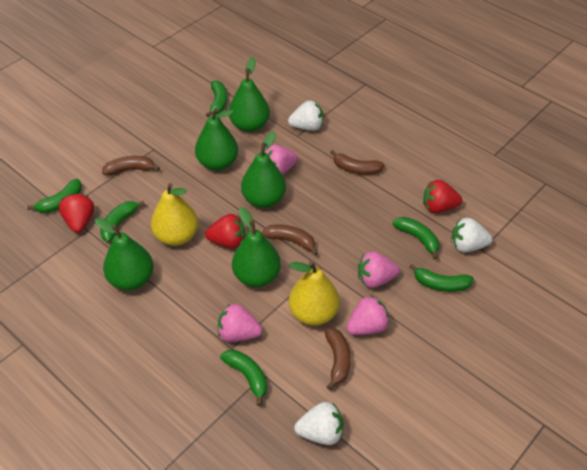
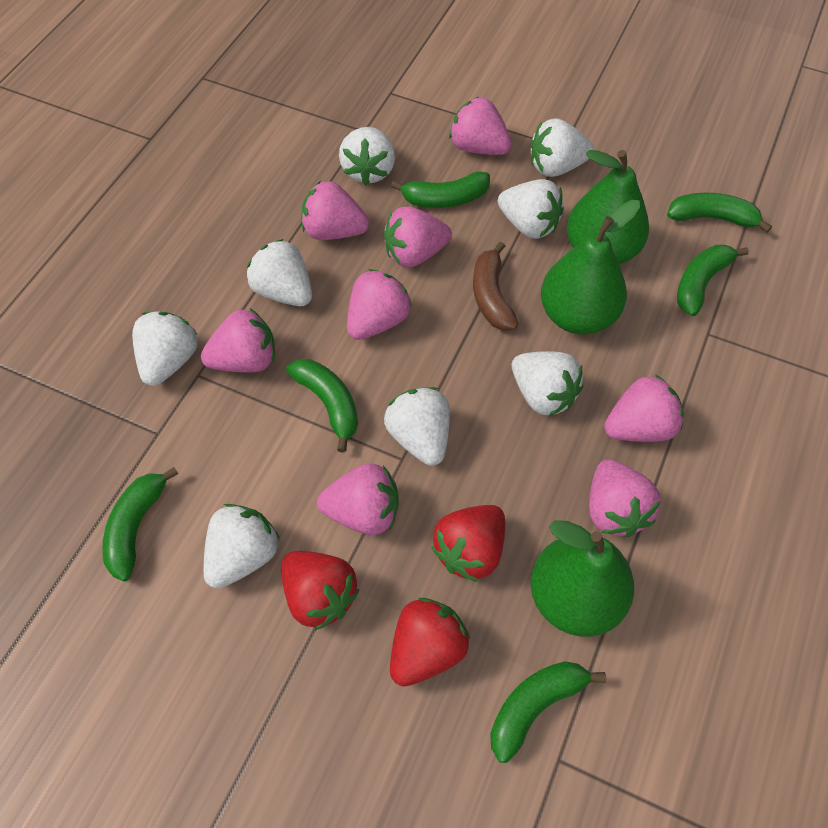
brown banana: [102,156,160,176] [262,224,318,256] [325,328,351,390] [330,150,385,175] = 4 -> [473,241,518,330] = 1
green pear: [95,218,154,290] [195,108,238,171] [229,57,270,132] [232,207,281,287] [241,131,286,208] = 5 -> [530,520,634,637] [541,200,640,335] [567,150,649,265] = 3
pink strawberry: [218,304,262,342] [264,145,298,175] [347,295,390,335] [358,251,400,288] = 4 -> [201,309,275,372] [301,181,369,240] [317,464,399,535] [347,269,412,340] [384,207,452,267] [449,97,512,155] [589,459,661,537] [604,374,684,442] = 8
white strawberry: [288,100,323,131] [294,402,343,445] [451,218,493,252] = 3 -> [132,312,198,386] [203,504,280,589] [247,239,312,306] [339,127,395,185] [384,387,450,466] [498,179,564,239] [512,351,583,416] [531,118,594,177] = 8
yellow pear: [151,183,198,246] [289,261,340,326] = 2 -> none = 0

